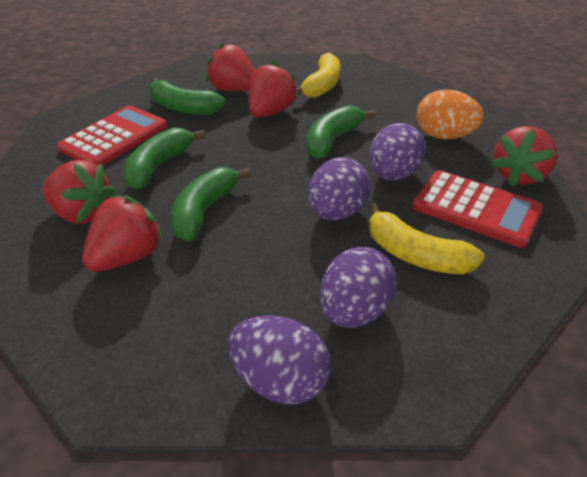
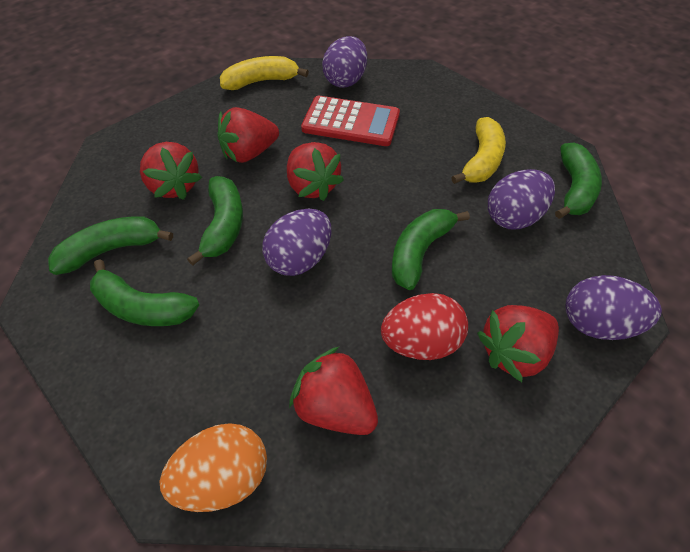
green banana: [123,127,205,189] [149,78,226,115] [170,167,251,241] [306,105,376,159] = 4 -> [48,216,173,275] [90,259,199,326] [187,176,243,266] [392,209,470,290] [555,142,602,219] = 5
red calculator: [57,105,167,166] [413,170,543,248] = 2 -> [301,96,400,146] = 1
red egg: none = 0 -> [381,293,468,360] = 1

